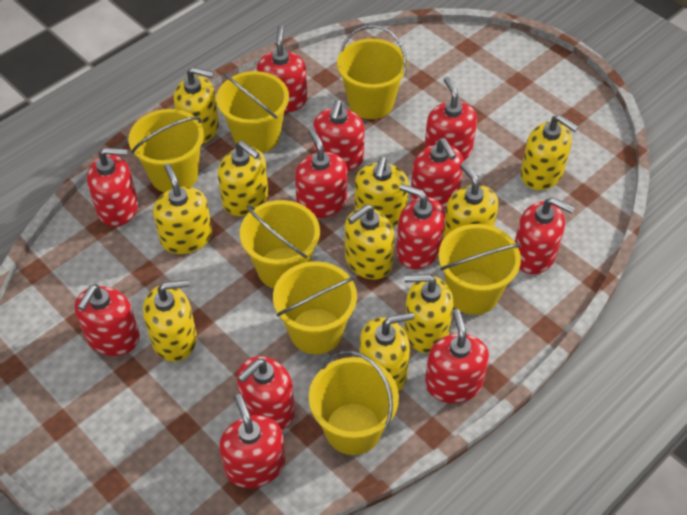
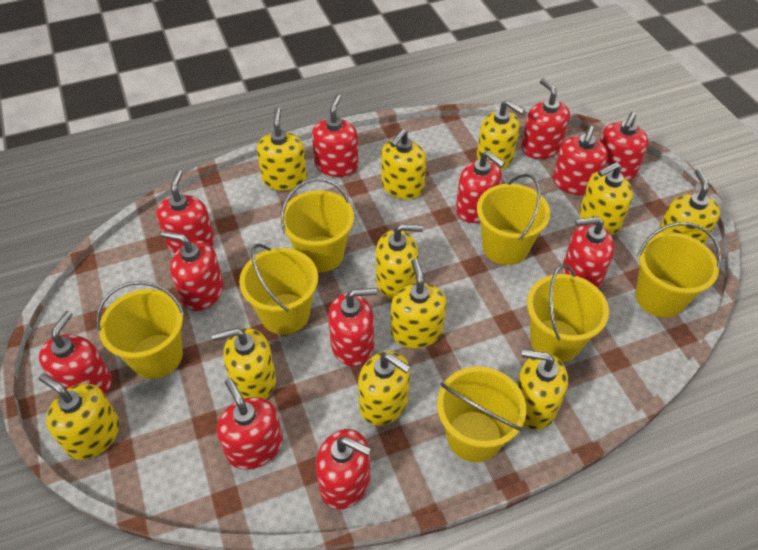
yellow soap dispenser: [143,279,197,362] [153,163,212,254] [174,67,219,144] [218,141,268,216] [345,204,395,279] [355,157,409,227] [359,312,414,392] [404,274,453,353] [443,162,499,239] [520,115,579,190] = 10 -> [39,373,120,460] [212,328,276,399] [257,107,307,190] [358,351,411,426] [376,224,423,299] [381,129,426,199] [391,259,447,348] [476,100,525,170] [517,350,568,430] [579,162,633,235] [657,169,720,245] = 11

